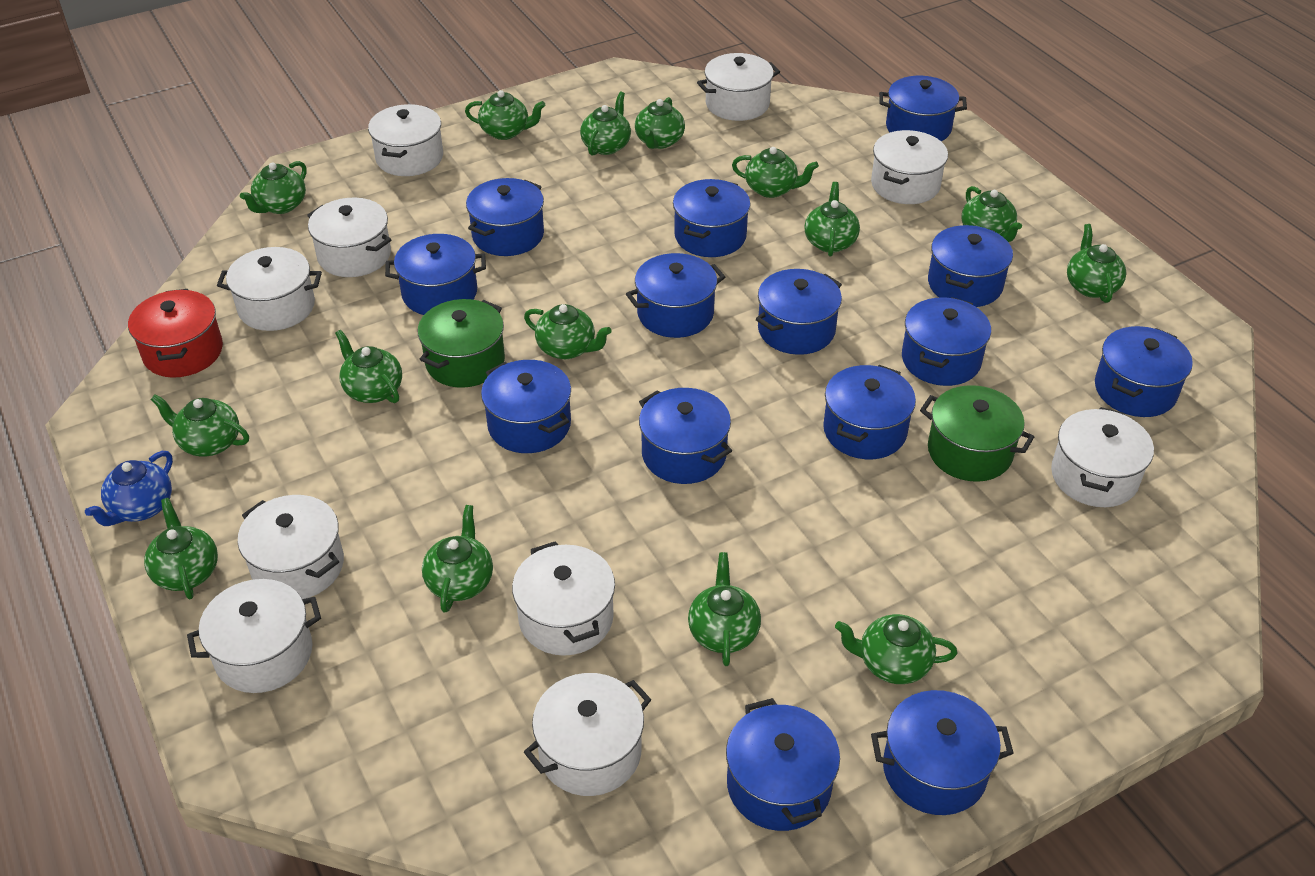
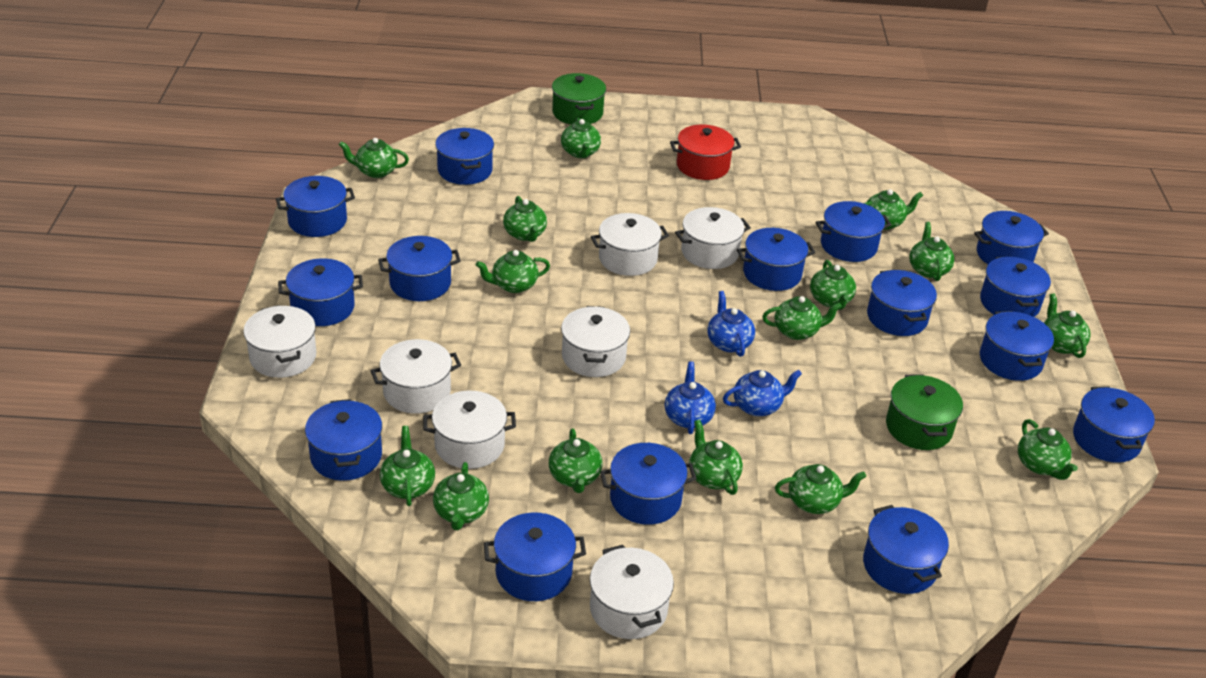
blue pot: [385,234,486,315] [466,178,544,256] [481,360,571,453] [626,253,725,338] [639,388,732,484] [673,179,751,257] [726,698,840,831] [756,269,842,355] [823,365,916,459] [871,690,1014,815] [879,76,967,141] [902,297,991,386] [928,225,1013,307] [1095,326,1193,417] = 14 -> [276,176,355,237] [278,258,363,326] [305,399,382,481] [378,236,461,301] [435,128,494,185] [484,513,586,601] [600,443,697,525] [737,228,815,291] [816,201,891,262] [863,505,949,594] [867,270,937,336] [974,211,1049,264] [980,257,1051,317] [980,311,1054,381] [1073,387,1155,463] = 15
blue teapot: [85,451,173,526] = 1 -> [665,361,716,434] [707,291,755,357] [723,370,802,416] = 3
white pot: [187,579,321,693] [217,247,322,331] [238,495,344,599] [307,198,392,277] [368,104,443,176] [512,541,615,656] [524,673,652,796] [697,53,780,121] [871,130,948,204] [1051,407,1154,507] = 10 -> [243,305,316,378] [371,339,461,414] [423,390,516,469] [561,306,630,377] [590,545,674,639] [591,213,669,276] [675,207,751,269] = 7

